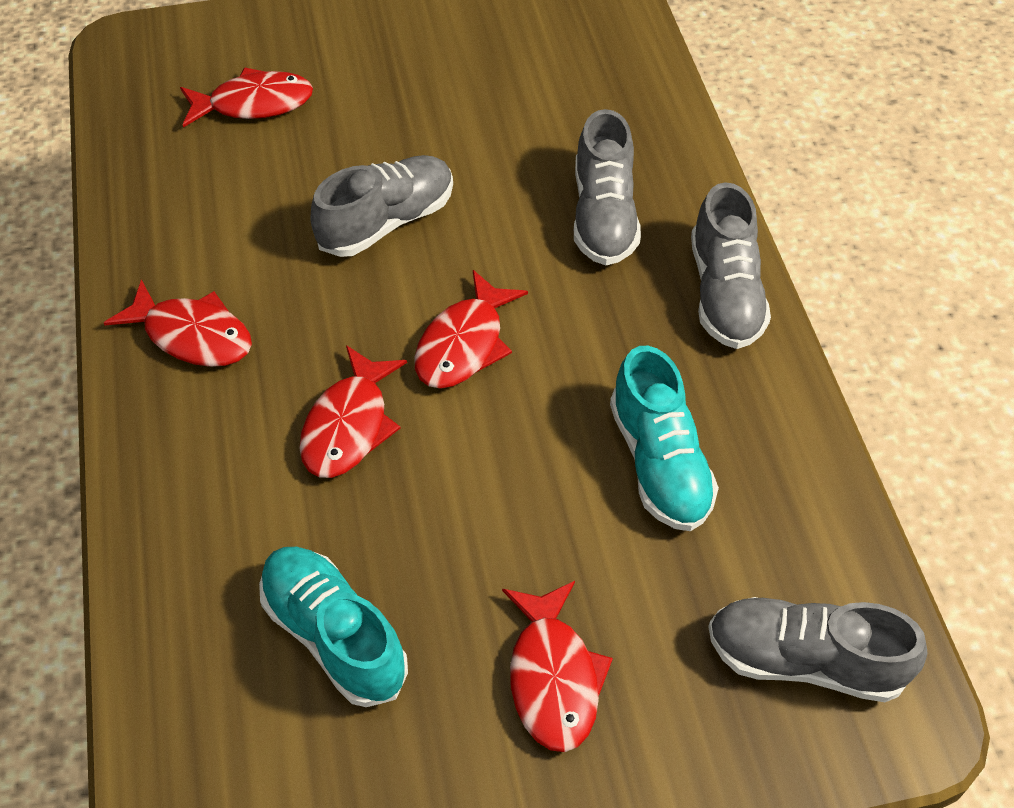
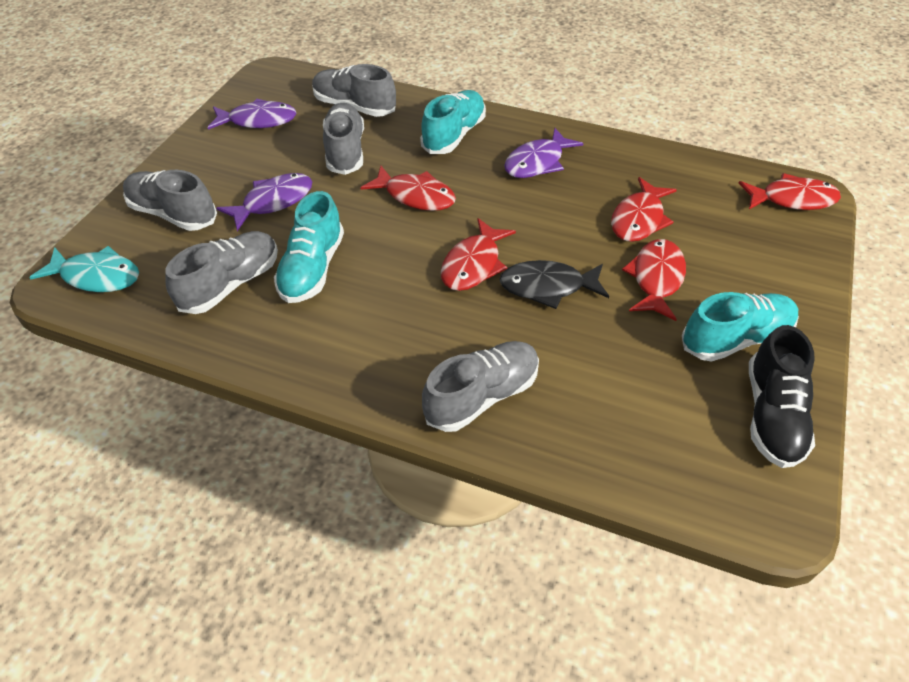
black fish: none = 0 -> [500,260,609,309] = 1
black shoe: none = 0 -> [749,325,815,468] = 1
grey shoe: [310,155,453,257] [574,109,641,265] [691,182,771,349] [708,597,927,702] = 4 -> [123,170,217,231] [166,231,278,314] [312,64,396,117] [323,103,364,175] [422,341,539,432] = 5
purple fish: none = 0 -> [208,99,296,130] [216,173,312,231] [504,128,584,178] = 3
turquoise fish: none = 0 -> [29,246,139,292] = 1
turquoise shoe: [259,547,408,707] [610,346,719,531] = 2 -> [274,191,344,303] [420,90,486,154] [682,292,799,362] = 3

